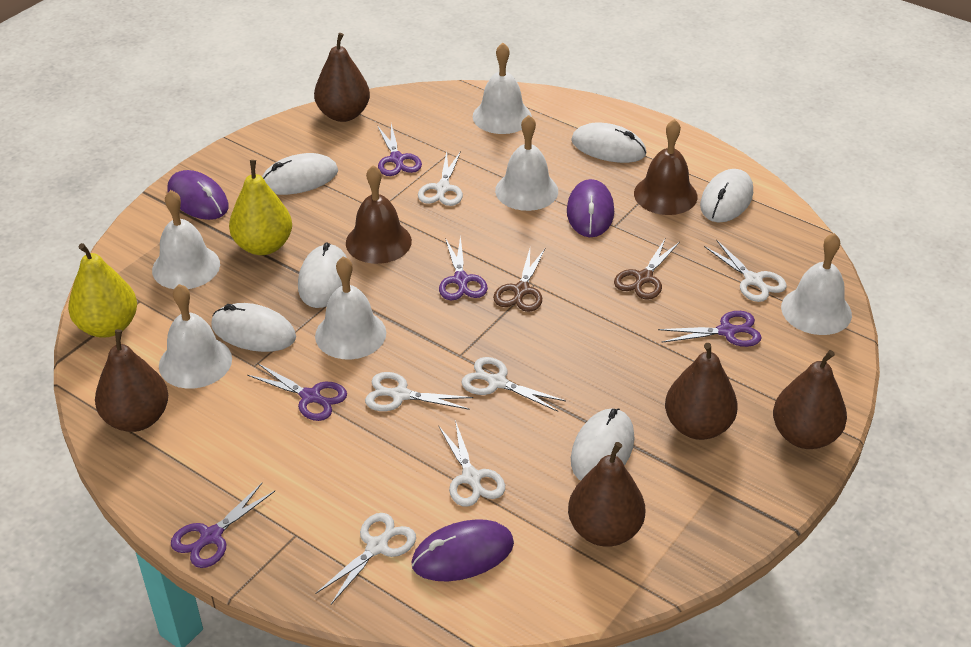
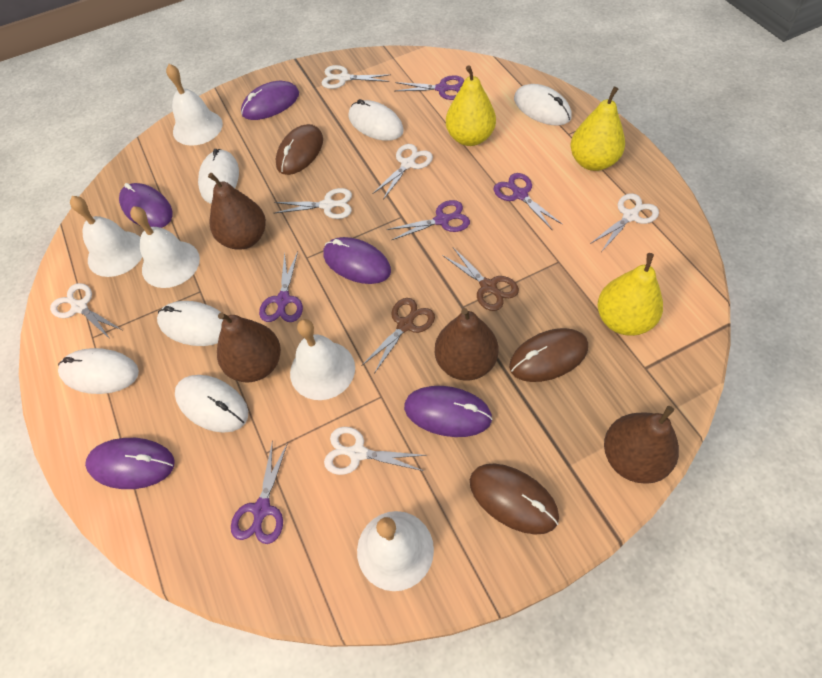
brown bell: [346,165,412,264] [634,119,697,215] = 2 -> none = 0
brown mouse: none = 0 -> [276,124,323,175] [470,463,559,534] [509,328,588,382] = 3
brown pear: [95,329,168,432] [314,33,370,122] [568,442,645,547] [665,343,738,440] [773,350,847,449] = 5 -> [208,173,266,249] [217,313,281,383] [435,308,498,381] [604,406,679,484] = 4
purple mouse: [167,170,229,220] [411,519,514,581] [567,179,614,237] = 3 -> [85,438,175,489] [119,183,173,228] [241,81,299,120] [323,237,391,284] [404,386,493,437] = 5
white bell: [152,190,220,289] [159,284,232,389] [315,256,386,359] [473,43,532,134] [495,115,558,211] [781,233,852,335] = 6 -> [70,196,142,277] [130,206,200,288] [166,64,223,146] [290,319,355,400] [357,511,434,591] = 5
yellow pear: [68,243,137,338] [229,160,292,255] = 2 -> [446,65,496,146] [570,87,625,171] [598,253,663,336] = 3

